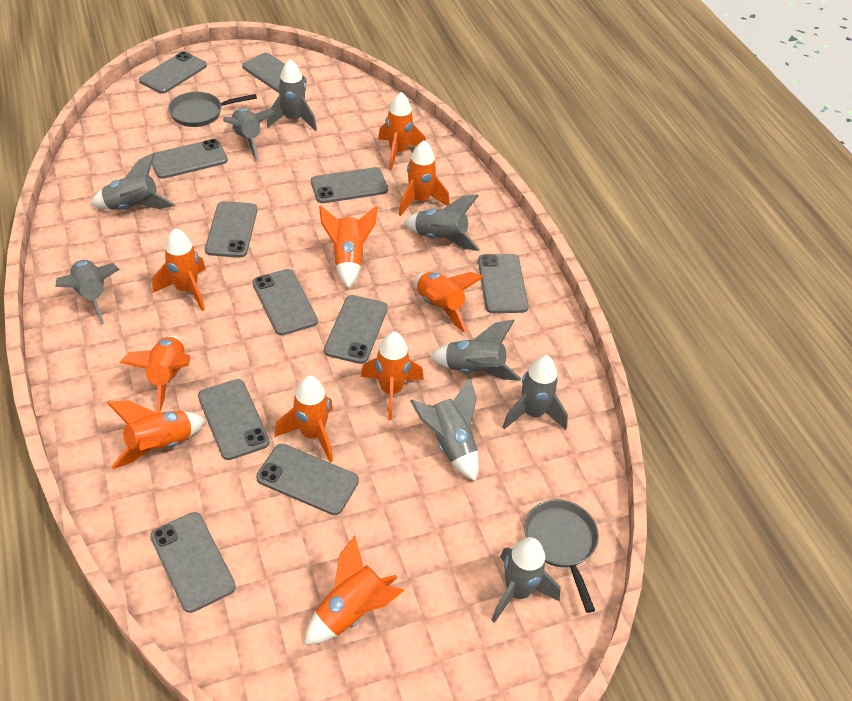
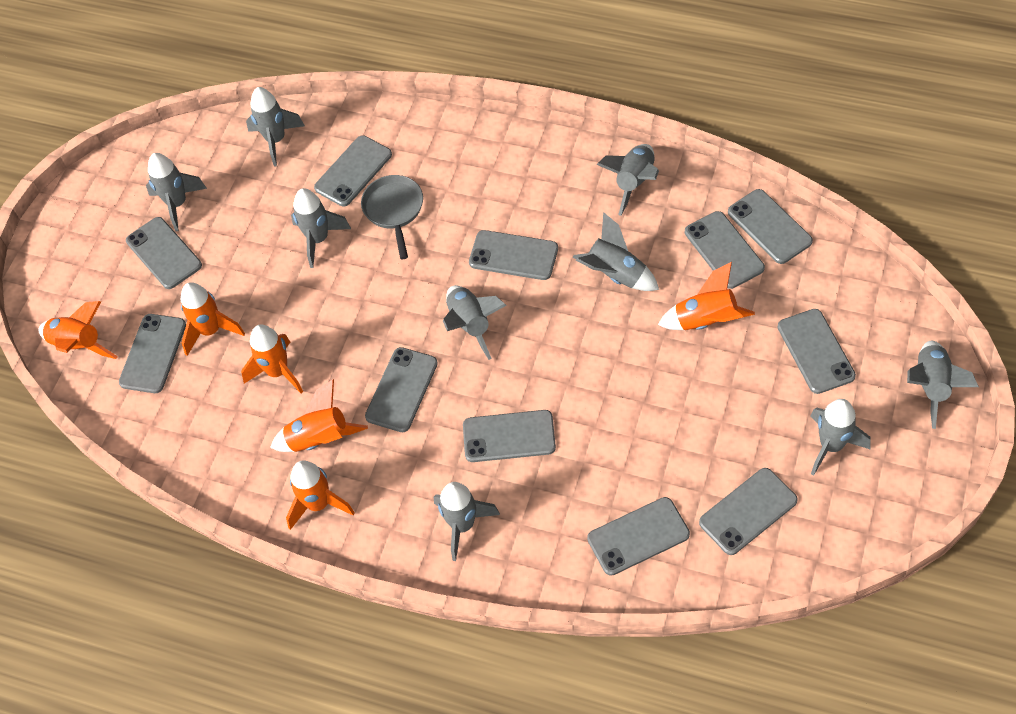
grey pan: [168,91,257,127] [524,499,599,613] = 2 -> [361,175,423,259] = 1
orange rocket: [107,400,206,469] [120,336,191,413] [152,228,206,311] [275,376,333,462] [304,536,404,645] [319,205,378,288] [360,331,424,420] [378,92,426,170] [399,140,450,216] [414,272,484,333] = 10 -> [38,301,118,359] [181,282,245,356] [241,324,303,394] [270,379,368,452] [286,461,355,530] [658,262,755,330] = 6

